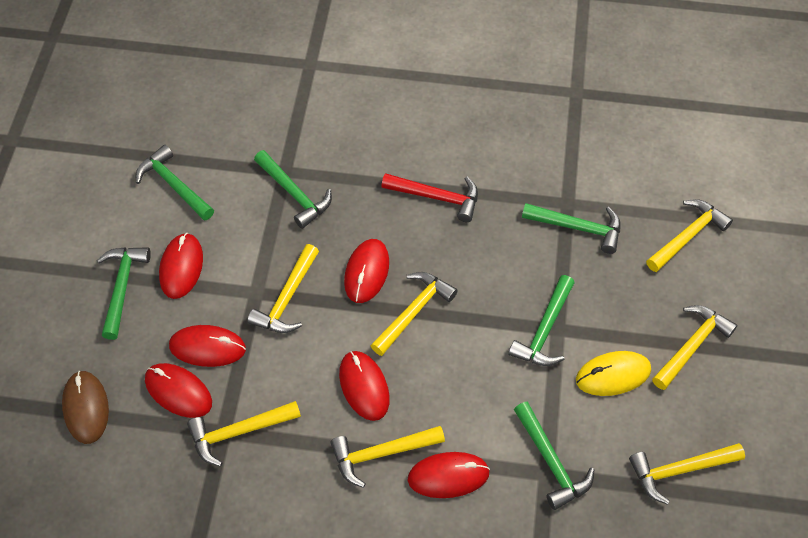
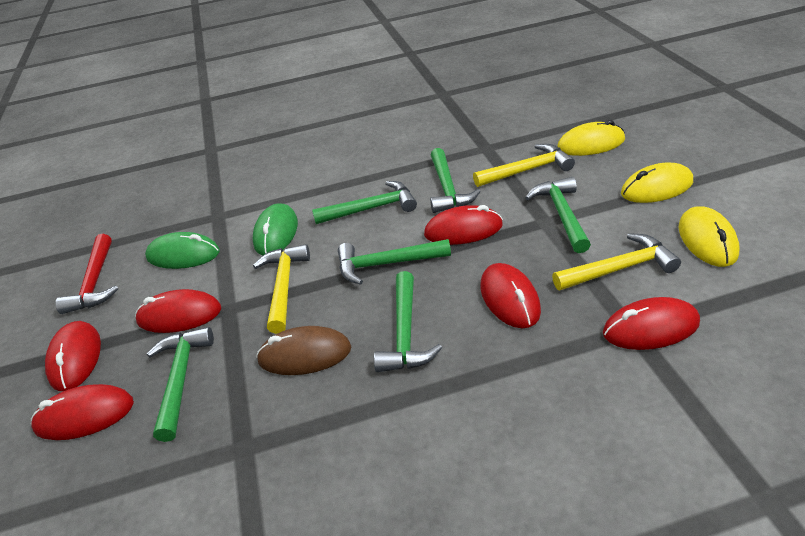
green mouse: none = 0 -> [145,232,220,269] [253,203,298,256] = 2
yellow hammer: [187,401,301,466] [247,244,319,333] [330,426,445,488] [370,272,458,356] [629,443,745,505] [646,199,733,272] [652,305,737,390] = 7 -> [253,244,310,334] [473,144,575,187] [552,233,681,290] = 3
yellow mouse: [576,351,651,396] = 1 -> [557,120,625,156] [621,163,693,203] [678,206,739,267] = 3

